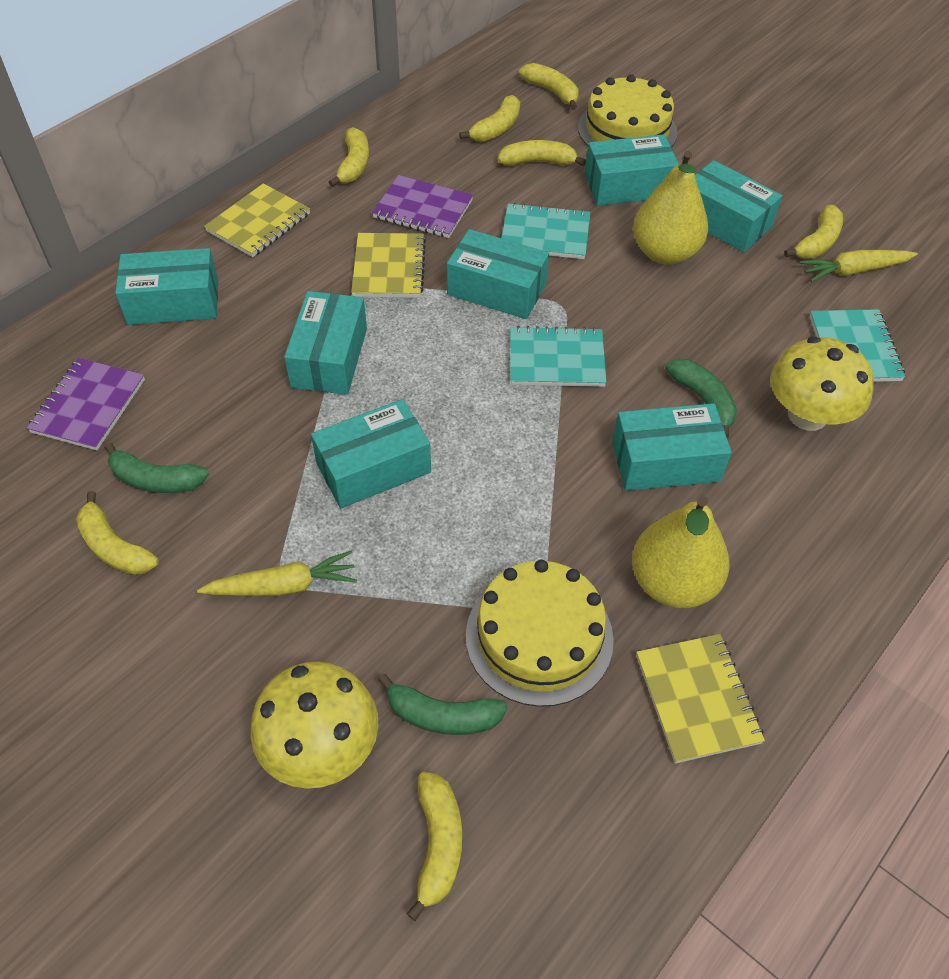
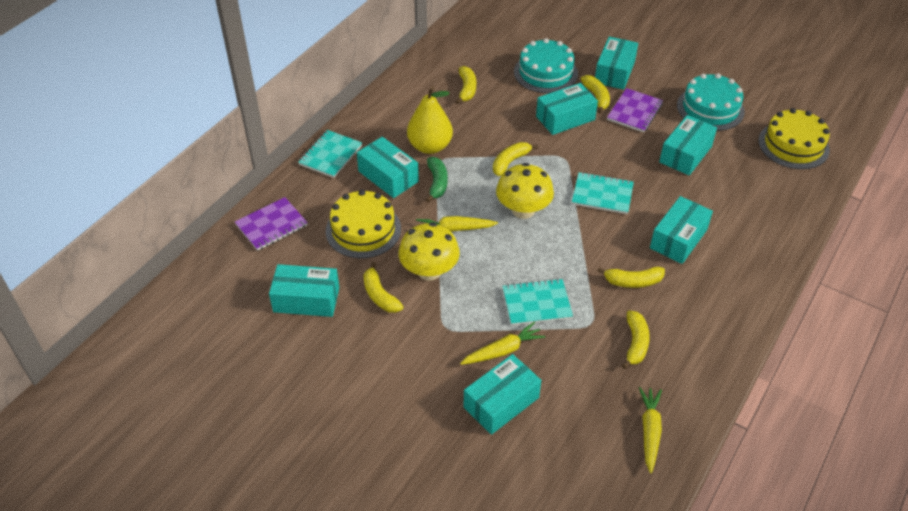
green banana: [104,442,209,493] [378,674,508,735] [665,359,737,438] = 3 -> [426,157,448,202] = 1
turquoise cake: none = 0 -> [514,38,578,93] [677,73,745,131] = 2
yellow banana: [76,491,159,575] [329,127,369,187] [407,772,462,921] [459,95,520,142] [498,140,586,166] [519,63,579,110] [784,205,843,259] = 7 -> [363,262,404,313] [455,66,476,104] [493,142,538,176] [581,75,610,114] [597,267,665,288] [622,311,650,369] = 6
yellow carrot: [197,550,357,596] [799,250,918,282] = 2 -> [416,216,498,232] [460,322,545,365] [639,387,662,473] = 3
yellow notebook: [204,183,310,257] [351,233,426,298] [636,634,765,763] = 3 -> none = 0
yellow pear: [632,496,730,608] [633,150,708,265] = 2 -> [407,86,453,154] = 1

